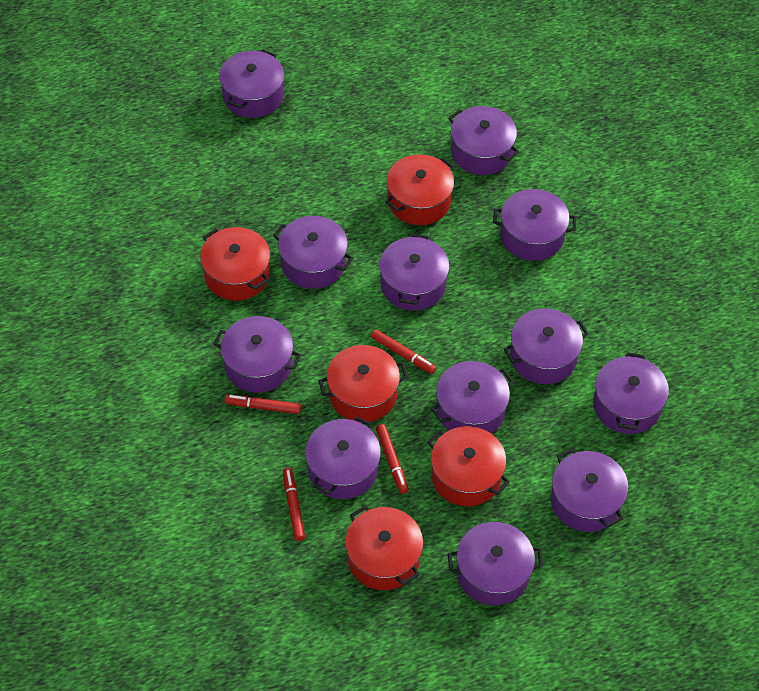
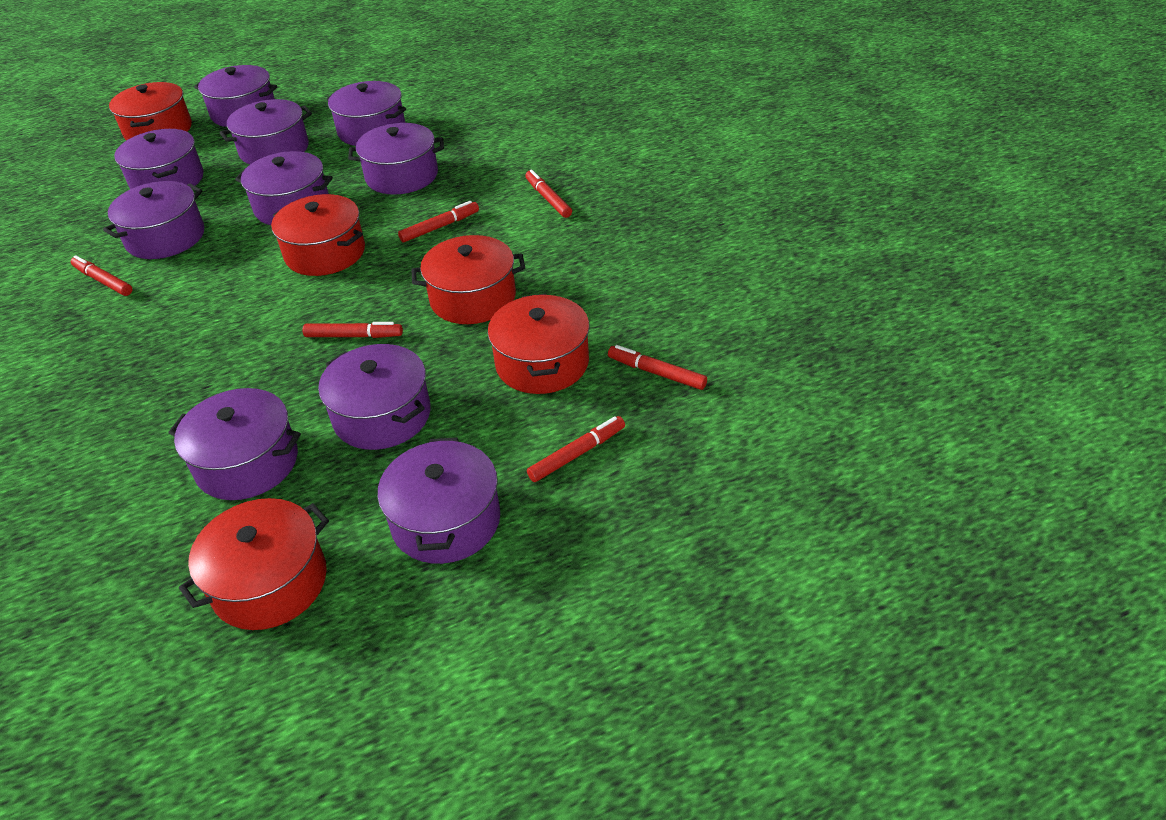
purple pot: [214,316,301,393] [219,49,284,118] [273,216,354,289] [305,416,381,499] [379,234,450,311] [431,361,514,433] [448,106,519,175] [448,522,543,605] [493,189,576,261] [504,308,589,384] [551,448,628,532] [593,352,669,434] = 12 -> [103,181,204,259] [114,129,204,189] [168,388,301,500] [194,65,277,127] [220,99,312,165] [235,151,333,225] [318,344,431,450] [327,81,406,146] [348,123,444,195] [378,437,500,564] = 10
red marker: [225,395,301,414] [283,468,305,541] [371,329,436,374] [376,424,409,494] = 4 -> [71,255,133,296] [303,322,403,338] [398,201,479,242] [525,169,572,218] [527,416,625,482] [608,345,707,390] = 6

